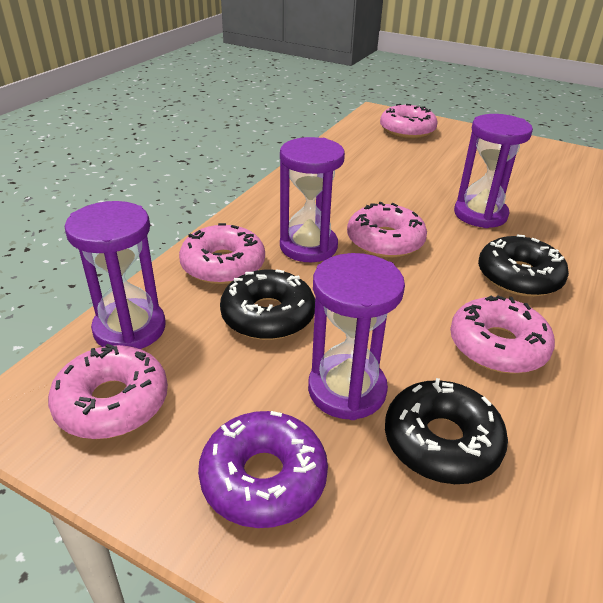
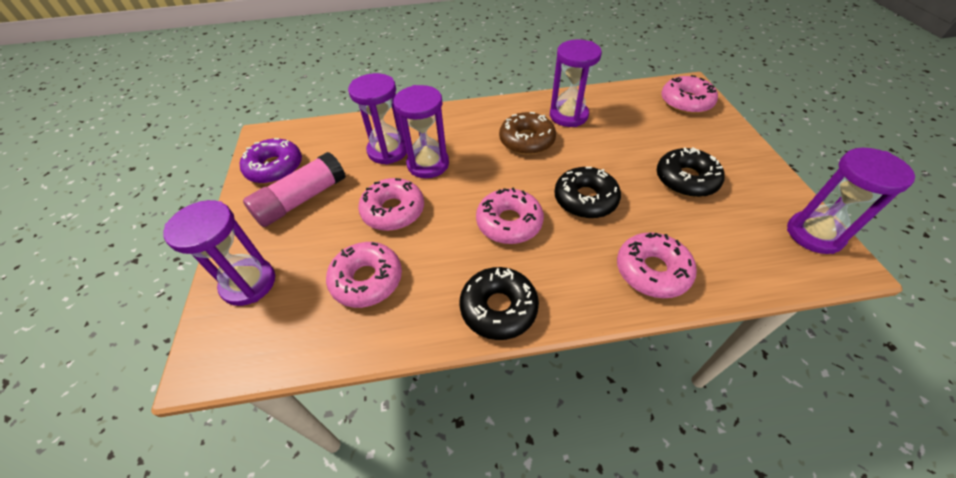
brown donut: none = 0 -> [499,112,556,155] = 1
pink glue stick: none = 0 -> [243,152,346,227] = 1
purple hourglass: [65,201,166,349] [280,137,345,262] [308,253,405,420] [454,114,533,228] = 4 -> [163,200,275,306] [348,73,407,165] [393,85,449,178] [550,39,602,127] [787,148,915,254] = 5

